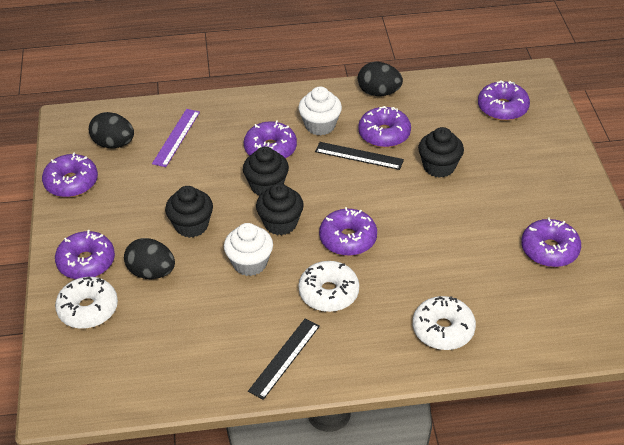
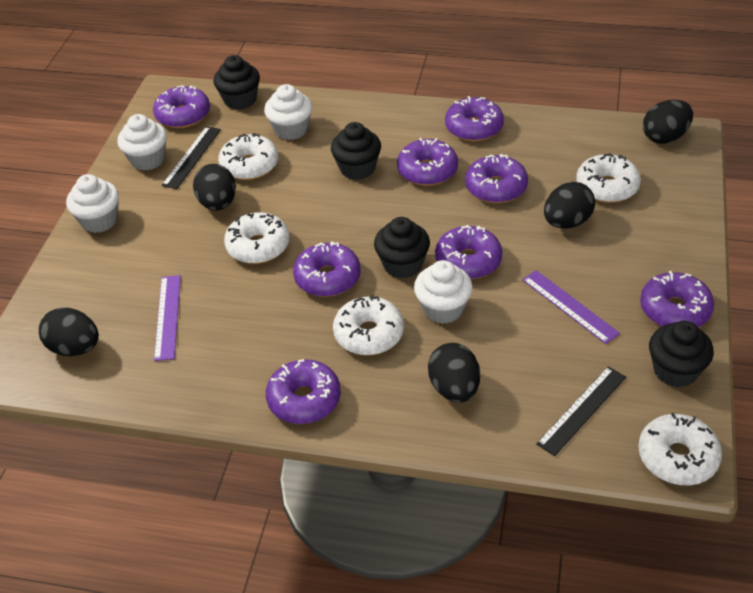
black egg: [89,112,134,148] [124,238,175,279] [358,62,403,96] = 3 -> [39,308,99,356] [193,164,236,211] [428,343,480,402] [544,182,595,229] [643,100,693,144] = 5
purple donut: [42,152,98,197] [55,230,115,279] [244,120,297,159] [319,207,377,256] [358,106,411,148] [478,81,530,121] [521,217,581,267] = 7 -> [153,85,210,128] [266,359,341,424] [293,241,361,297] [397,138,458,186] [435,225,502,279] [445,96,504,141] [465,154,528,203] [640,271,714,327] = 8
purple ruler: [152,109,200,167] = 1 -> [154,275,181,361] [522,270,620,344] = 2
white cupcake: [224,223,273,276] [298,86,342,135] = 2 -> [66,174,119,233] [117,114,167,171] [264,84,312,140] [414,260,473,324] = 4
white donut: [55,277,118,329] [299,261,359,312] [413,296,476,350] = 3 -> [218,133,278,180] [224,212,290,264] [333,295,404,355] [576,153,641,203] [638,413,722,485] = 5

